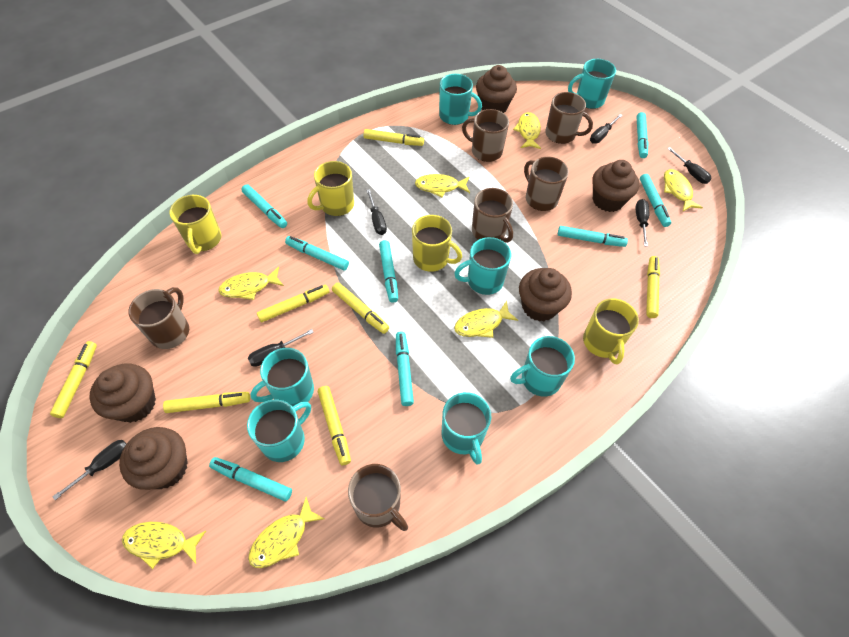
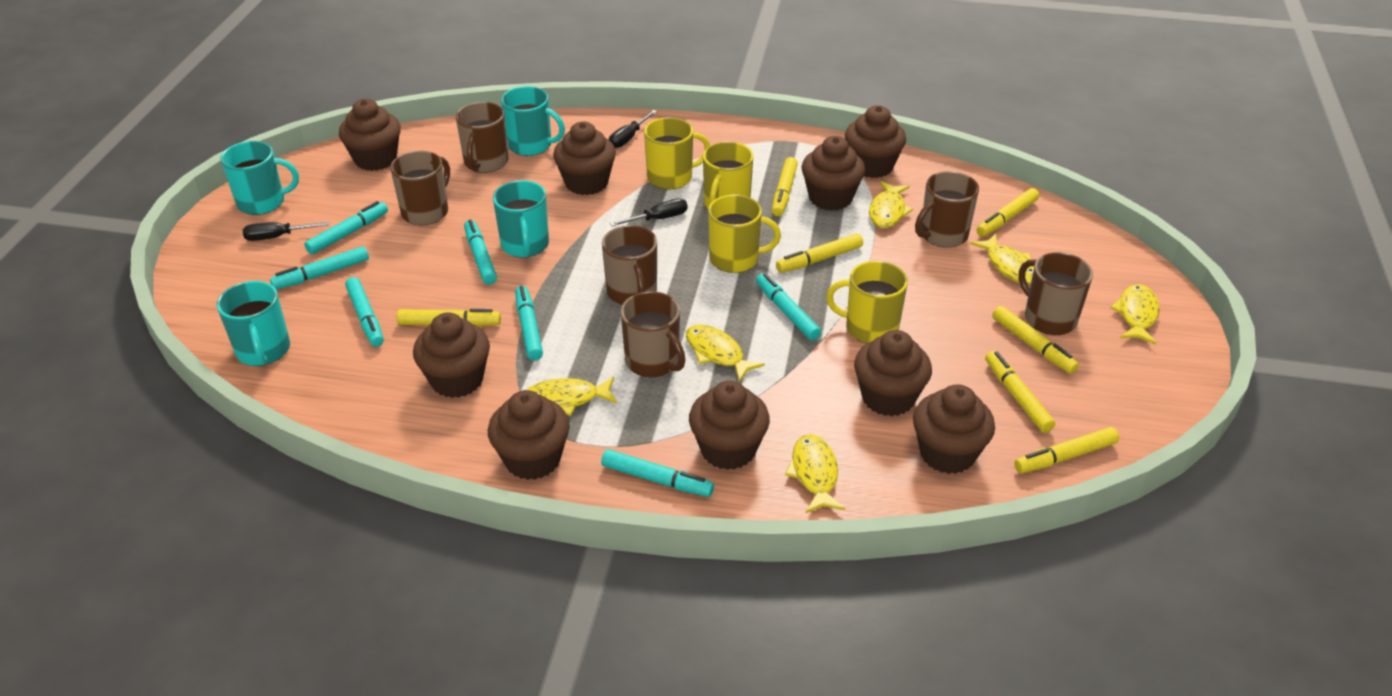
black screwdriver: [52,440,126,500] [248,329,314,367] [366,189,387,235] [590,114,623,144] [636,199,649,247] [667,147,712,184] = 6 -> [243,222,329,241] [609,110,657,148] [610,198,687,226] = 3
brown cupcake: [89,364,156,423] [119,427,188,490] [476,65,517,113] [519,268,572,322] [592,160,639,212] = 5 -> [339,99,401,171] [413,312,490,398] [488,390,570,480] [553,122,616,195] [689,381,770,470] [802,136,865,211] [845,105,906,178] [854,330,932,416] [913,384,995,474] = 9
turquoise marker: [209,457,292,501] [241,184,287,228] [285,236,349,271] [379,240,398,303] [396,332,414,406] [558,226,628,247] [637,112,649,158] [640,174,671,227] = 8 -> [270,246,369,290] [304,201,388,254] [345,277,384,347] [464,220,497,285] [515,285,543,360] [601,449,714,497] [756,273,821,340] = 7
turquoise mug: [247,400,311,462] [251,348,314,407] [439,74,482,125] [442,392,491,465] [454,237,511,295] [510,336,575,397] [568,59,616,109] = 7 -> [217,281,290,366] [220,141,299,215] [493,180,549,258] [501,86,565,156] = 4
yellow fish: [122,522,206,569] [218,267,284,300] [248,497,325,568] [415,174,470,197] [454,301,518,338] [513,112,541,149] [664,169,703,211] = 7 -> [527,377,617,416] [686,325,765,382] [785,434,845,513] [869,181,913,228] [970,234,1034,285] [1110,284,1160,345] = 6

